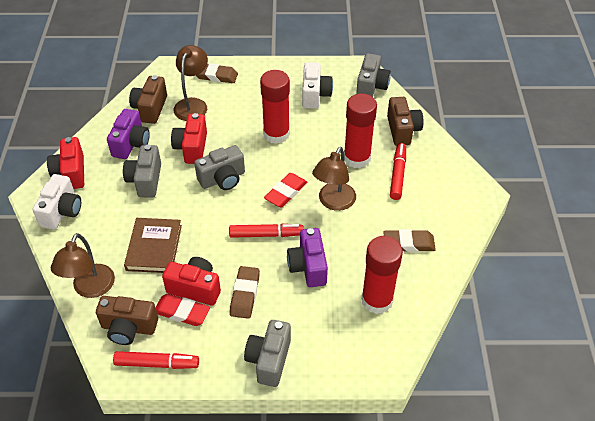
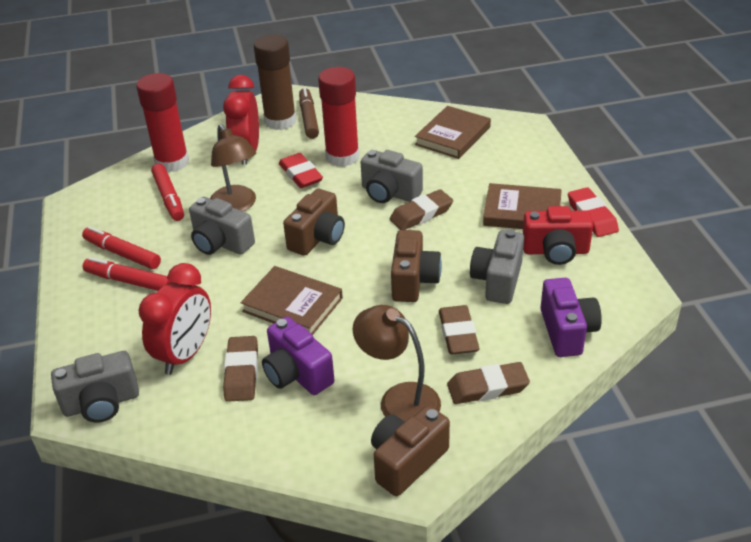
brown book: [124,218,182,273] = 1 -> [241,266,343,335] [415,106,491,159] [483,183,562,229] = 3
brown eraser: [195,63,238,83] [230,266,260,319] [383,229,436,252] = 3 -> [223,336,258,402] [390,189,453,230] [439,305,480,355] [447,362,530,404] = 4
brown glue stick: none = 0 -> [254,35,296,130] = 1
brown lamp: [51,233,115,298] [174,45,208,121] [312,147,356,211] = 3 -> [210,124,256,211] [353,305,441,422] = 2
brown marker: none = 0 -> [299,87,319,139] = 1
red camera: [47,137,84,189] [162,257,221,306] [171,113,207,164] = 3 -> [523,206,593,265] = 1
red clock: none = 0 -> [138,263,211,375] [223,75,259,165] = 2
red glue stick: [260,70,290,144] [344,93,377,168] [361,236,403,314] = 3 -> [136,73,189,172] [318,67,359,167] = 2
white camera: [32,174,81,230] [302,62,333,109] = 2 -> none = 0

